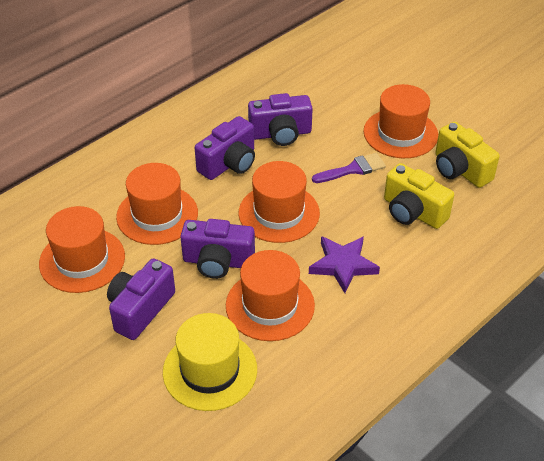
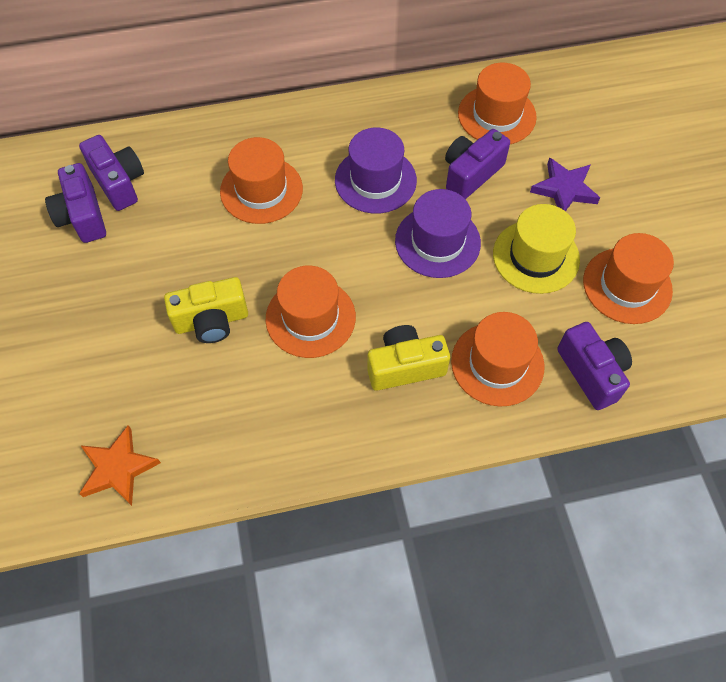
orange star: none = 0 -> [79,425,161,506] = 1
purple brush: [312,153,386,183] = 1 -> none = 0
purple hat: none = 0 -> [335,128,417,214] [395,189,481,278] = 2

